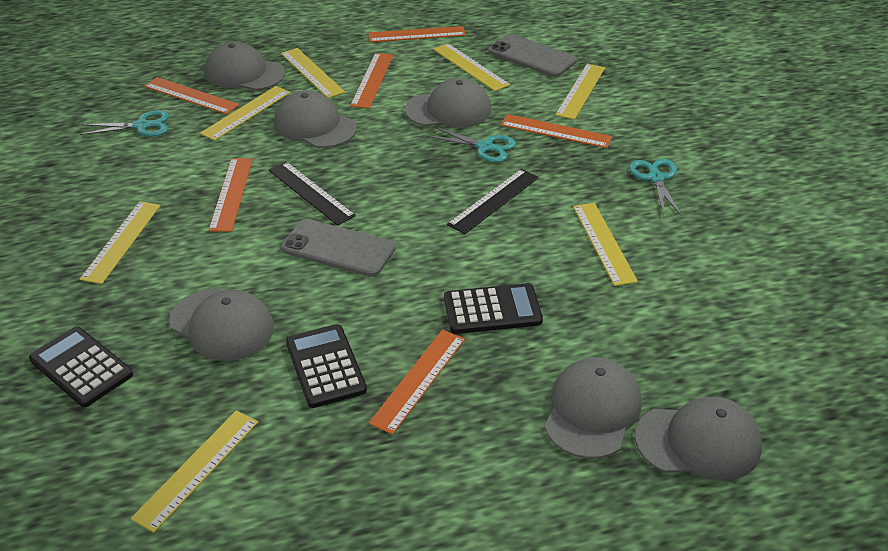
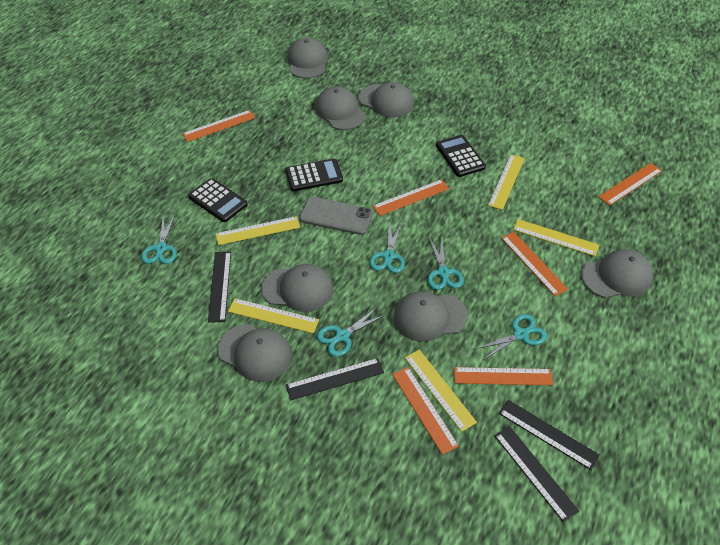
black ruler: [269,161,356,226] [447,169,539,234] = 2 -> [208,251,231,323] [286,358,384,400] [495,426,579,522] [499,400,600,470] = 4
grey cap: [169,289,274,361] [204,42,285,90] [274,90,357,148] [405,78,491,128] [544,357,642,459] [635,397,762,481] = 6 -> [218,324,292,382] [261,264,333,312] [287,38,328,78] [315,86,366,130] [358,82,414,118] [394,291,468,342] [581,249,653,298] = 7
grey phone: [281,219,396,277] [488,34,577,77] = 2 -> [299,197,373,235] = 1
turquoise scissors: [80,110,169,137] [427,127,516,163] [630,159,682,216] = 3 -> [141,215,177,264] [317,307,385,357] [370,222,405,273] [428,237,464,290] [476,314,547,359] = 5
yellow ruler: [80,201,160,284] [131,410,258,533] [200,86,290,141] [281,48,345,98] [433,43,510,91] [555,64,605,120] [573,203,638,286] = 7 -> [216,216,300,245] [228,298,319,333] [405,350,477,432] [488,154,524,210] [513,219,600,256] = 5

